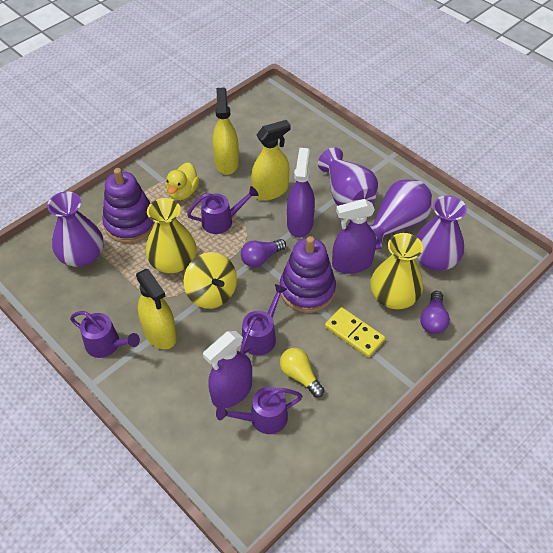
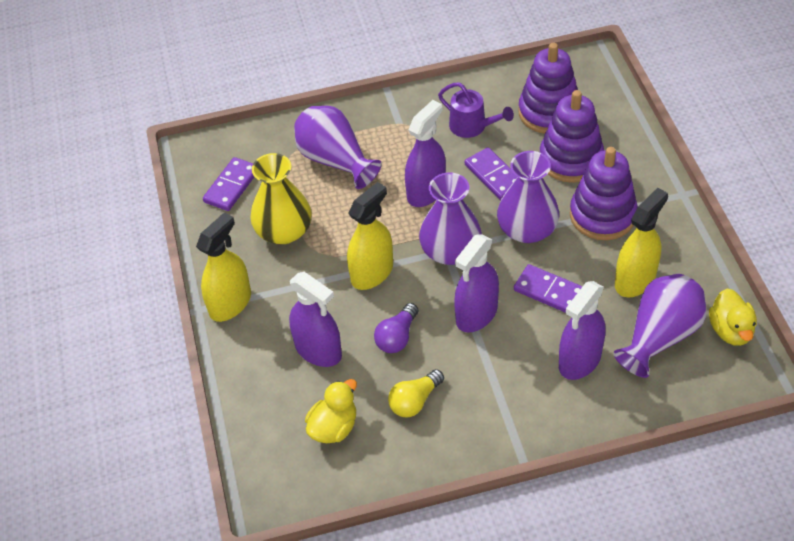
purple domino: none = 0 -> [203,157,254,211] [465,147,517,200] [514,264,583,313] = 3
purple light bulb: [241,239,286,267] [420,291,450,334] = 2 -> [374,303,418,353] = 1
purple spray bottle: [203,331,252,408] [287,148,315,238] [332,199,377,274] = 3 -> [289,272,342,367] [405,100,446,207] [454,234,499,333] [559,281,605,380] = 4
purple stacking toy: [103,168,155,243] [280,236,336,313] = 2 -> [518,43,578,134] [540,90,604,183] [570,147,638,240] = 3
purple watering can: [70,311,140,358] [187,186,259,234] [216,387,303,434] [240,284,287,356] = 4 -> [438,82,514,138] = 1
yellow domino: [325,307,385,357] = 1 -> none = 0
yellow duck: [166,162,199,200] = 1 -> [305,379,357,443] [709,288,757,346] = 2
yellow spinning top: [184,252,237,309] = 1 -> none = 0
yellow vase: [146,198,196,273] [370,233,423,309] = 2 -> [251,153,312,244] = 1

